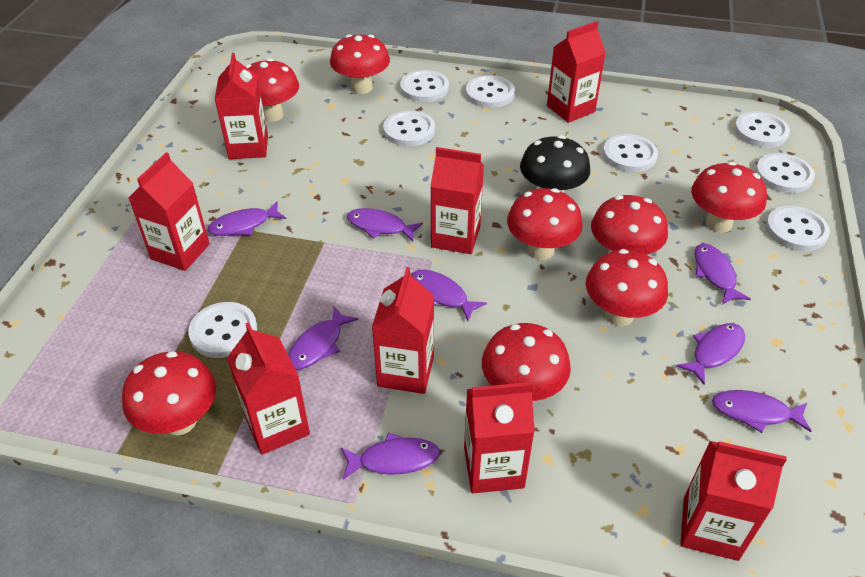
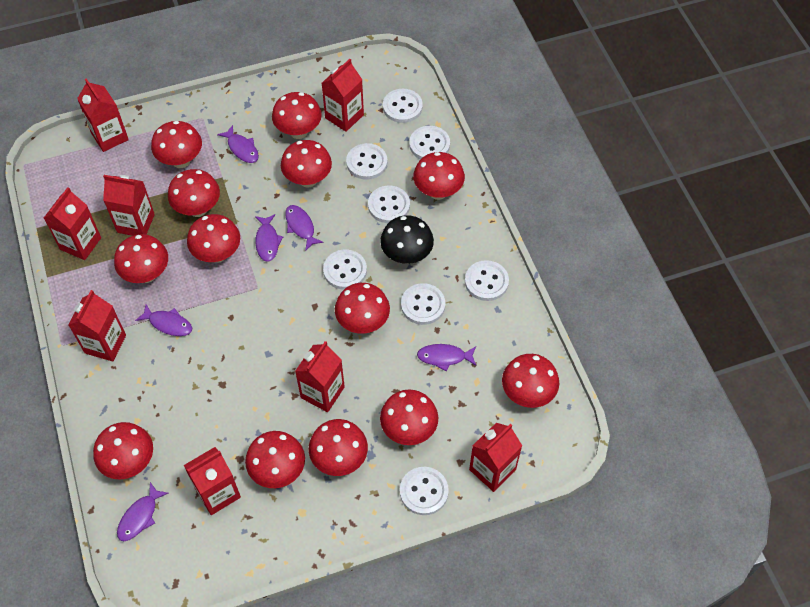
purple fish: [208,202,286,236] [288,306,359,370] [341,432,440,480] [347,208,423,242] [411,270,487,321] [676,323,745,385] [695,244,751,305] [712,390,811,433] = 8 -> [117,482,168,541] [135,304,192,336] [217,125,259,163] [255,214,283,262] [285,205,324,251] [417,344,476,371] = 6
red mushroom: [122,351,216,435] [245,58,299,122] [330,34,390,94] [482,323,571,401] [507,188,583,260] [586,249,668,326] [591,195,668,255] [691,162,767,233] = 8 -> [93,422,153,479] [114,234,168,283] [151,121,202,168] [168,169,220,217] [187,214,240,263] [245,431,305,488] [272,92,322,139] [281,140,332,188] [309,419,368,476] [335,283,390,334] [380,390,438,445] [413,152,465,200] [502,354,559,408] = 13

